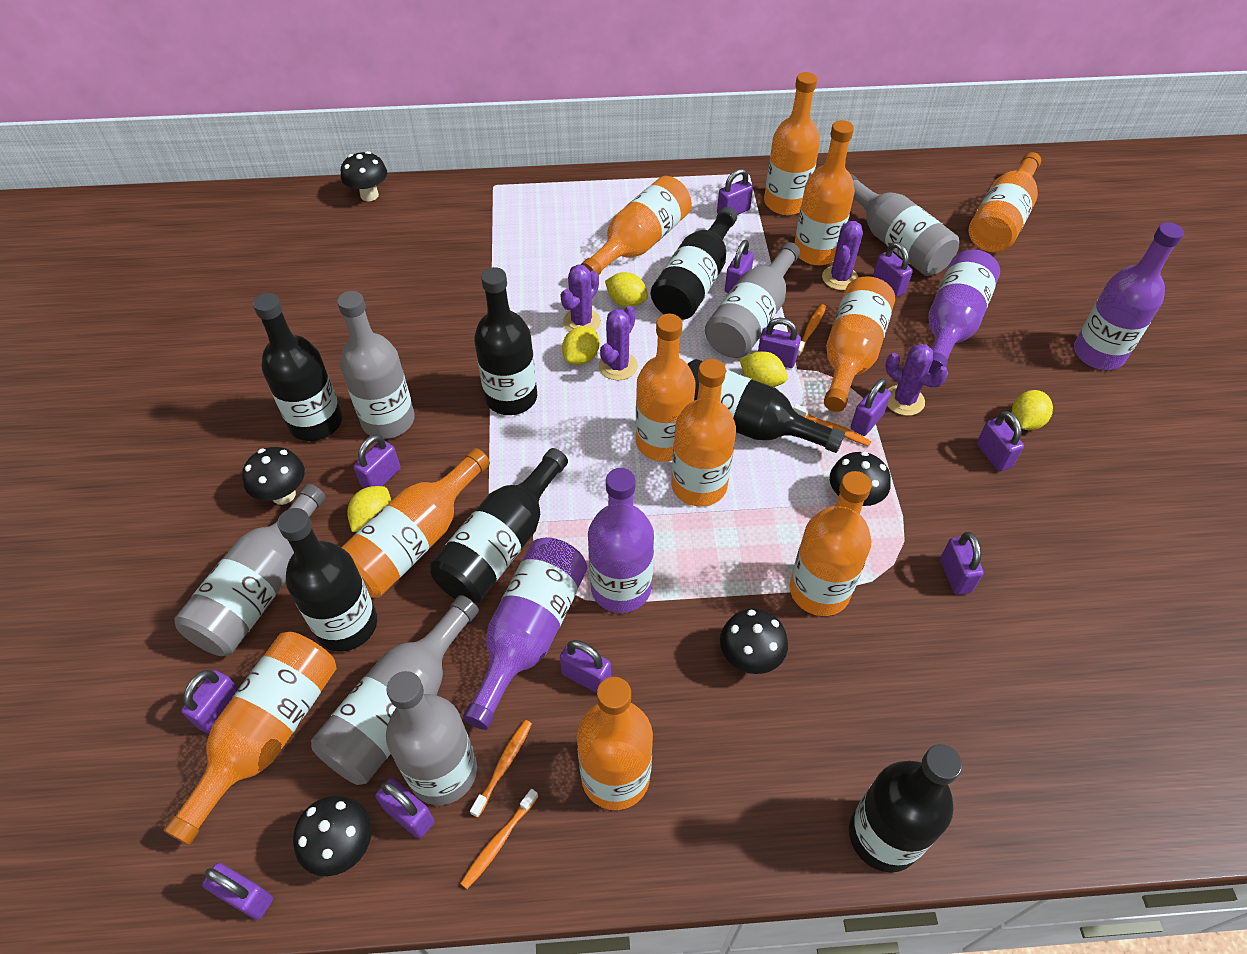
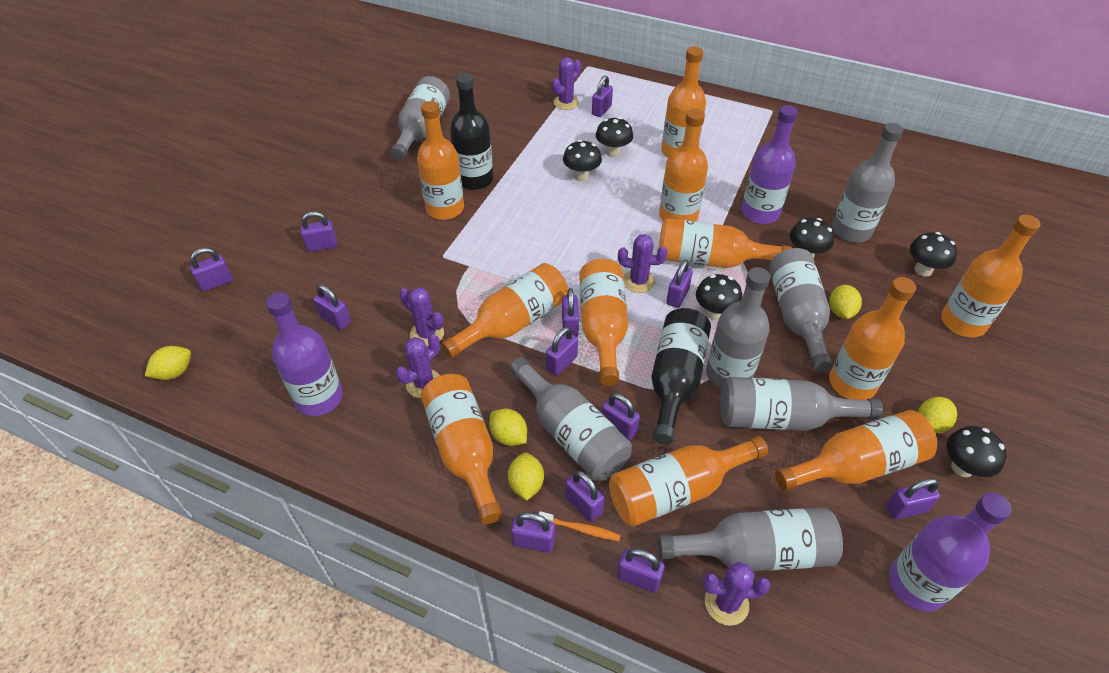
black bottle: [253,293,342,441] [277,508,377,652] [430,448,568,604] [474,267,537,415] [651,207,737,320] [688,359,845,453] [849,744,962,873] = 7 -> [450,73,493,190] [651,308,711,445] = 2
black mushroom: [242,447,305,505] [293,796,372,876] [341,151,387,201] [720,609,788,674] [830,451,891,507] = 5 -> [563,140,602,181] [596,117,633,157] [696,274,742,320] [790,218,834,259] [910,232,957,277] [946,426,1007,477] = 6
grey bottle: [174,484,326,656] [311,595,479,785] [337,291,415,439] [386,671,477,805] [705,242,800,358] [851,174,959,276] = 6 -> [390,76,450,161] [510,357,632,481] [658,507,843,571] [706,267,770,389] [720,377,883,431] [769,248,833,373] [832,123,904,243] = 7
orange toothbrush: [460,789,538,889] [470,720,532,818] [793,404,871,447] [797,304,826,357] = 4 -> [539,511,621,541] = 1
purple bottle: [463,537,587,730] [588,468,654,613] [928,249,1000,374] [1074,222,1184,370] = 4 -> [266,292,343,416] [741,105,798,224] [889,493,1011,612] = 3
purple cactus: [561,265,601,332] [599,306,638,380] [822,221,863,290] [885,344,948,416] = 4 -> [396,335,440,398] [399,287,444,347] [552,57,581,110] [618,234,668,293] [703,562,770,626] = 5

